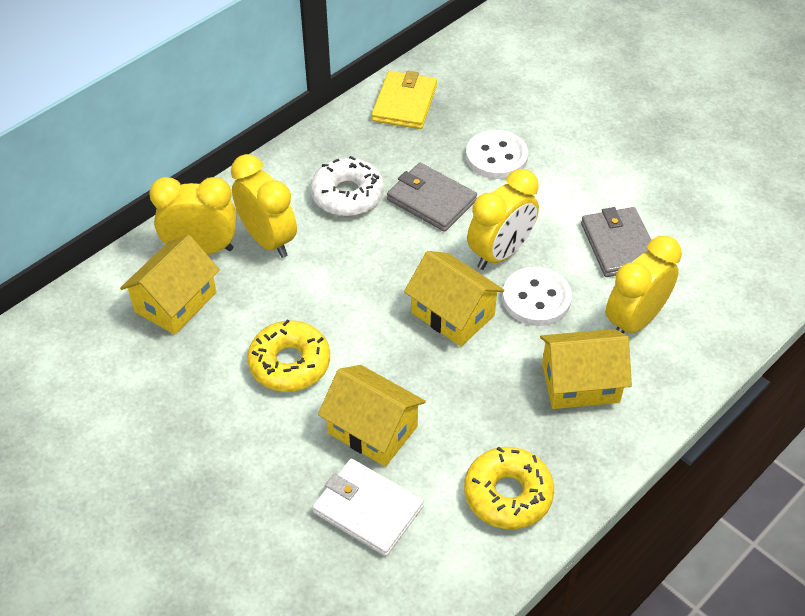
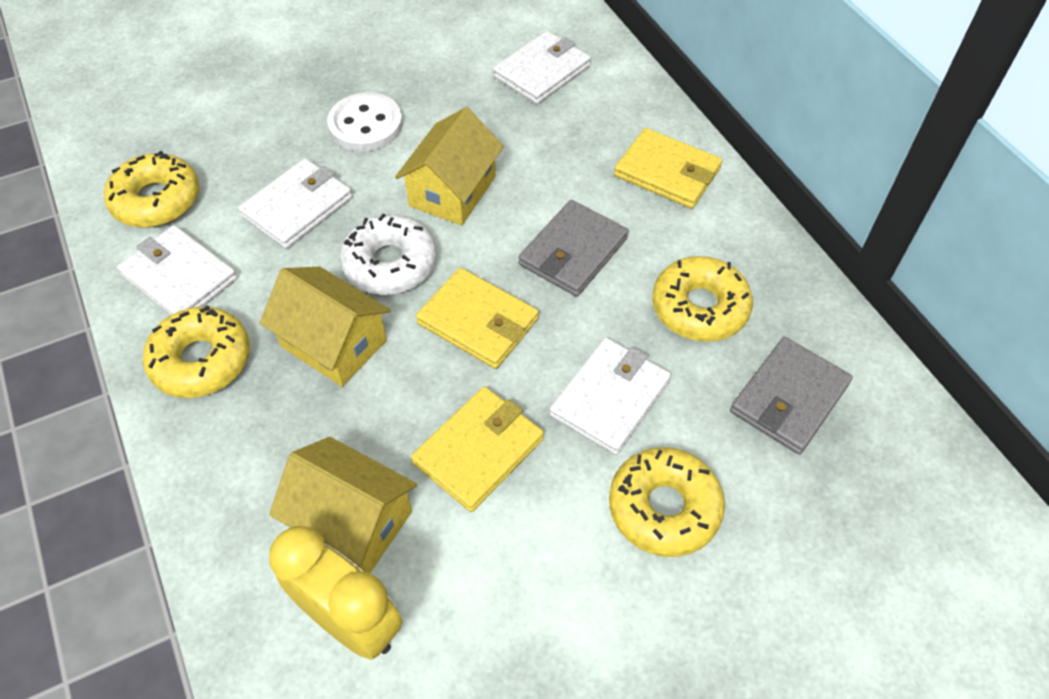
white button: [466,130,528,179] [502,267,572,326] = 2 -> [327,92,403,151] = 1
white wallet: [312,458,424,557] = 1 -> [117,225,237,315] [238,158,352,249] [493,31,591,104] [549,338,671,455] = 4
yellow clock: [149,177,237,255] [231,154,297,258] [467,169,539,270] [606,236,682,333] = 4 -> [270,526,403,660] = 1
yellow donut: [247,320,330,392] [464,446,554,530] = 2 -> [104,151,199,228] [143,305,250,398] [609,447,725,557] [652,256,753,342] = 4
yellow house: [120,235,220,335] [318,365,426,467] [404,251,505,347] [540,329,632,409] = 4 -> [260,267,391,387] [269,437,417,573] [395,107,504,226] = 3
yellow wallet: [372,71,437,129] = 1 -> [411,387,544,512] [416,268,539,369] [614,128,722,209] = 3

